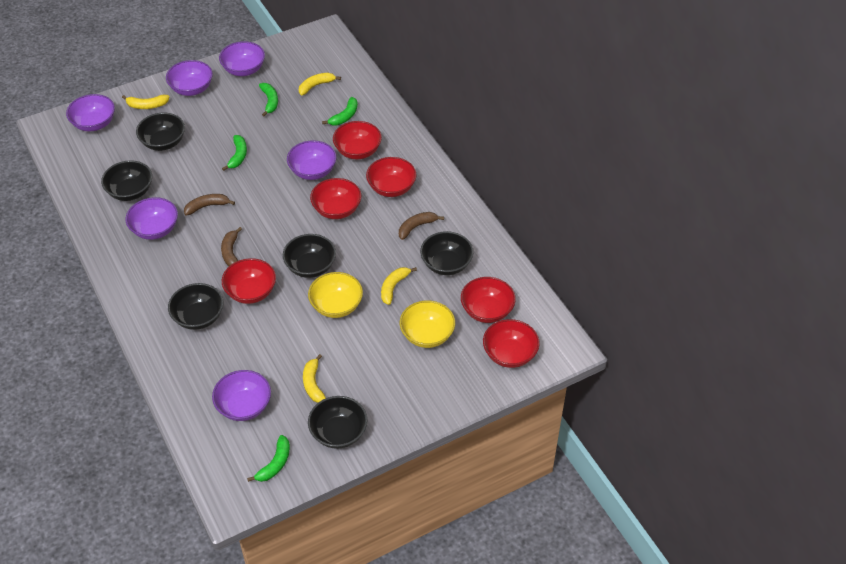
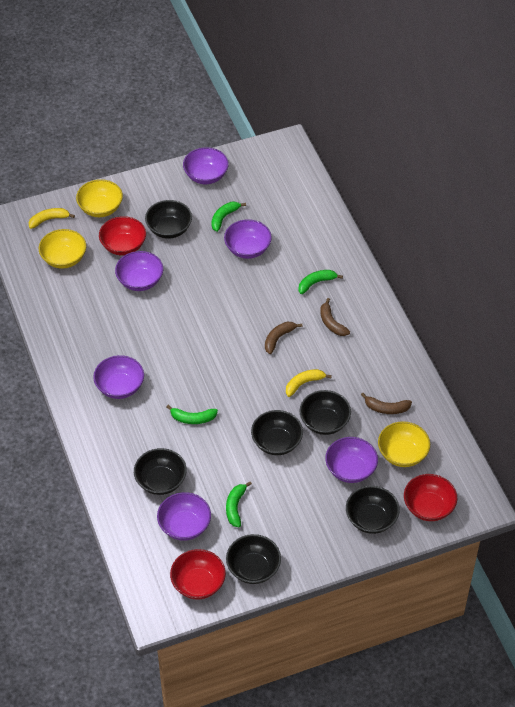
red bowl: [222,258,276,304] [310,178,361,219] [333,121,382,159] [366,157,416,197] [461,277,516,323] [483,319,540,368] = 6 -> [99,216,146,255] [170,549,226,600] [404,474,457,521] = 3
yellow banana: [122,95,169,109] [299,73,341,96] [303,354,326,403] [381,267,417,305] = 4 -> [29,208,75,229] [286,369,332,397] = 2
yellow bowl: [308,272,363,318] [400,300,455,348] = 2 -> [39,229,86,269] [76,179,123,217] [378,421,430,467] = 3

